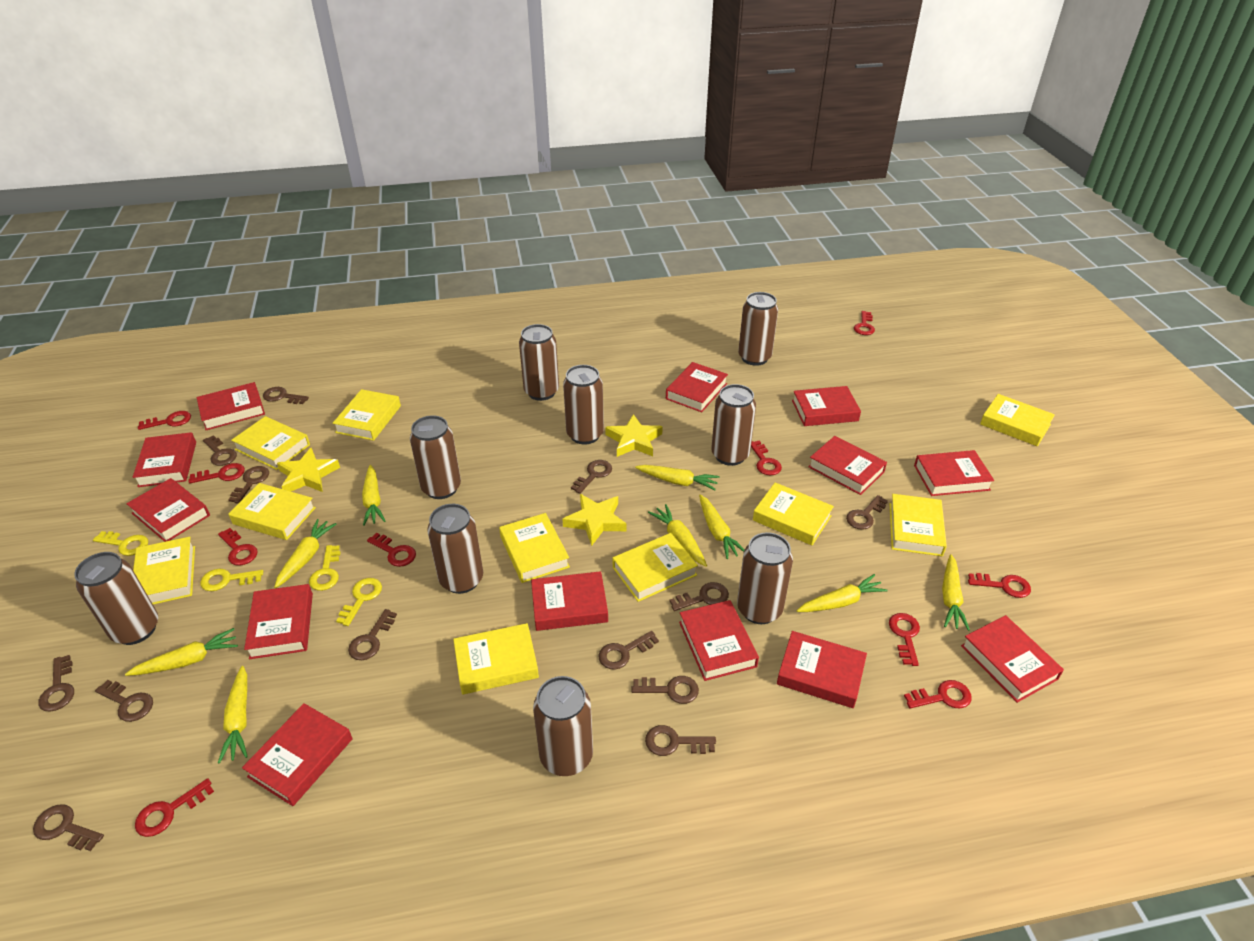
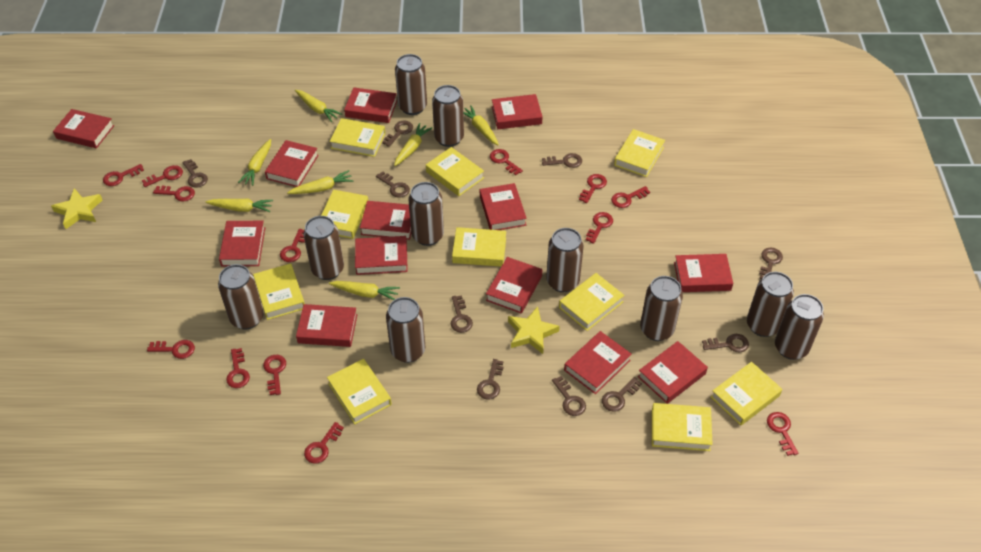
brown can: [74,552,158,645] [410,415,461,499] [427,504,483,594] [519,324,559,401] [533,676,593,776] [563,365,604,445] [711,384,756,466] [737,532,793,624] [738,292,778,366] = 9 -> [218,264,264,329] [304,216,344,280] [386,297,425,363] [395,54,427,115] [409,182,444,246] [432,85,464,147] [546,228,584,292] [640,276,683,341] [747,272,794,337] [775,294,824,360] = 10
brown key: [33,804,104,851] [38,655,74,712] [95,680,153,722] [203,435,237,466] [228,466,269,504] [263,387,309,404] [348,609,397,660] [571,460,612,494] [598,631,659,670] [631,676,699,704] [645,725,716,756] [670,582,729,611] [846,495,888,530] = 13 -> [182,159,208,188] [376,171,410,198] [382,121,413,147] [451,295,473,333] [477,359,504,399] [542,153,582,168] [552,376,586,416] [602,377,642,412] [702,334,749,352] [759,248,783,279] = 10
red key: [135,778,214,837] [138,411,191,430] [188,463,245,484] [218,528,258,566] [367,533,416,567] [751,441,782,475] [854,311,875,335] [889,613,920,666] [904,680,971,708] [968,573,1031,598] = 10 -> [103,164,144,186] [142,165,183,187] [147,340,195,359] [153,186,195,202] [226,348,250,388] [263,355,286,395] [280,229,305,262] [304,422,344,464] [490,149,523,175] [579,174,607,203] [586,212,613,244] [611,186,650,208] [767,412,798,456] = 13
yellow carrot: [125,628,238,676] [218,666,248,764] [274,519,336,588] [362,465,385,526] [635,465,719,490] [648,504,707,567] [699,494,745,559] [797,574,888,612] [942,554,970,631] = 9 -> [206,199,273,212] [238,139,271,186] [287,170,354,194] [295,90,342,122] [329,281,400,300] [394,123,433,166] [463,105,499,146] = 7
yellow key: [93,531,148,556] [200,569,263,591] [309,545,340,591] [336,578,382,626] = 4 -> none = 0
yellow star: [277,448,340,492] [563,494,626,546] [605,414,663,457] = 3 -> [51,188,102,229] [508,306,560,354] = 2

